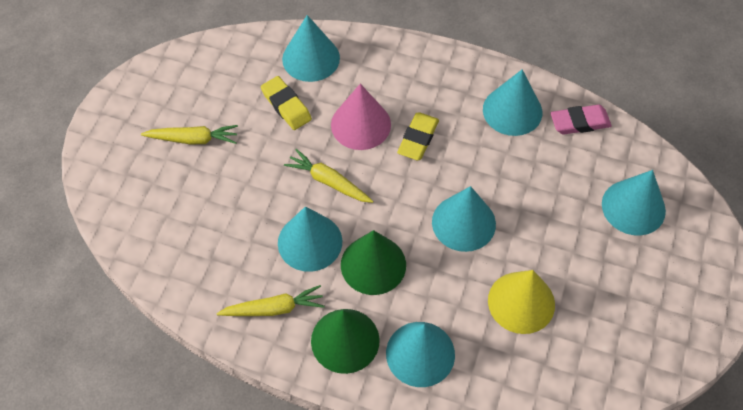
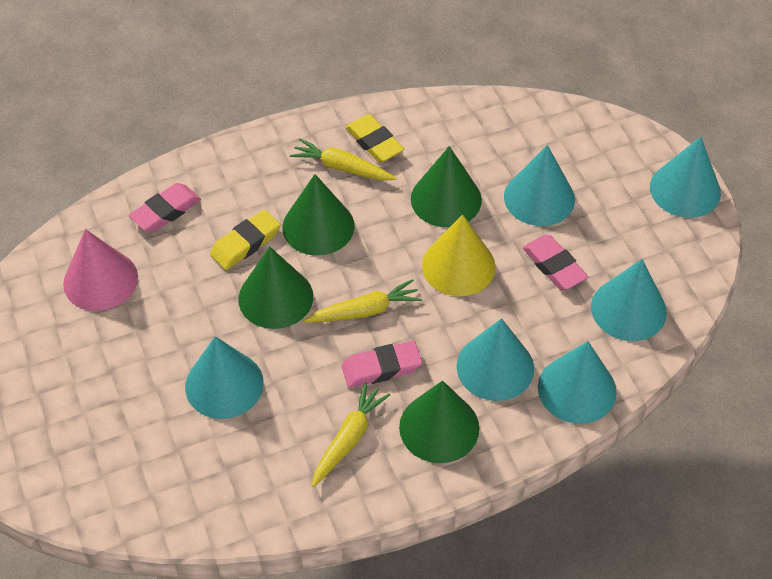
green cone: [311,309,380,374] [341,230,406,295] = 2 -> [238,247,313,329] [283,174,354,256] [399,380,479,463] [411,146,482,227] = 4
pink eraser: [550,105,612,135] = 1 -> [129,183,201,232] [341,341,422,388] [522,235,588,290] = 3

